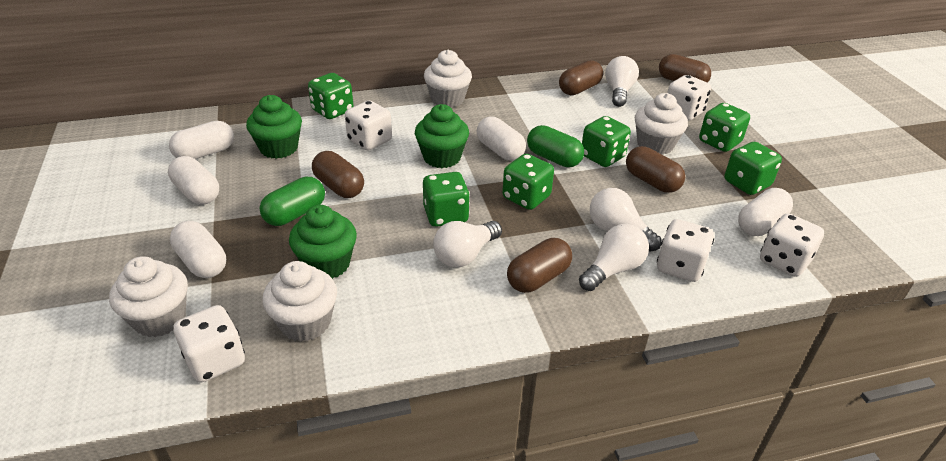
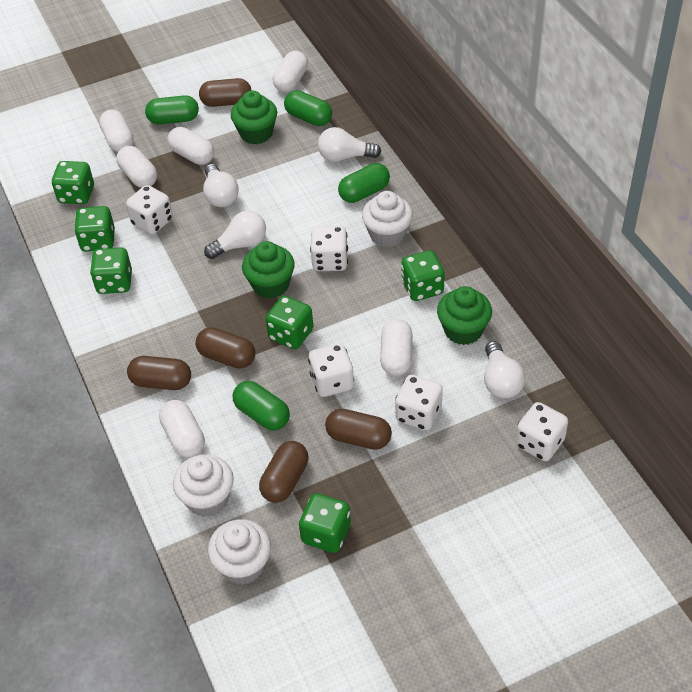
green capsule: [259,177,325,226] [527,125,584,167] = 2 -> [145,95,199,125] [233,381,290,430] [284,90,332,126] [338,163,390,203] = 4
white capsule: [168,156,219,204] [169,121,234,159] [170,221,226,278] [477,116,526,161] [738,188,793,236] = 5 -> [99,109,134,152] [116,146,157,188] [159,400,205,457] [167,127,214,165] [273,50,308,92] [380,319,413,376] = 6
white cupcake: [109,256,188,337] [262,261,337,342] [424,50,472,108] [635,93,688,155] = 4 -> [173,454,234,517] [208,519,271,585] [362,191,413,247] = 3

